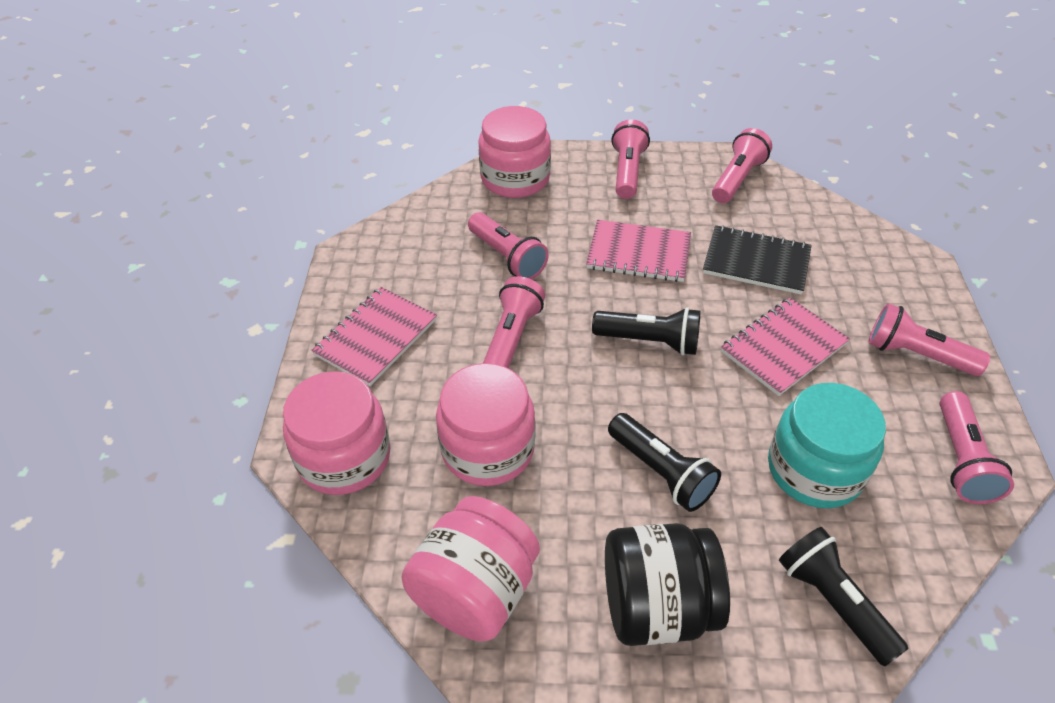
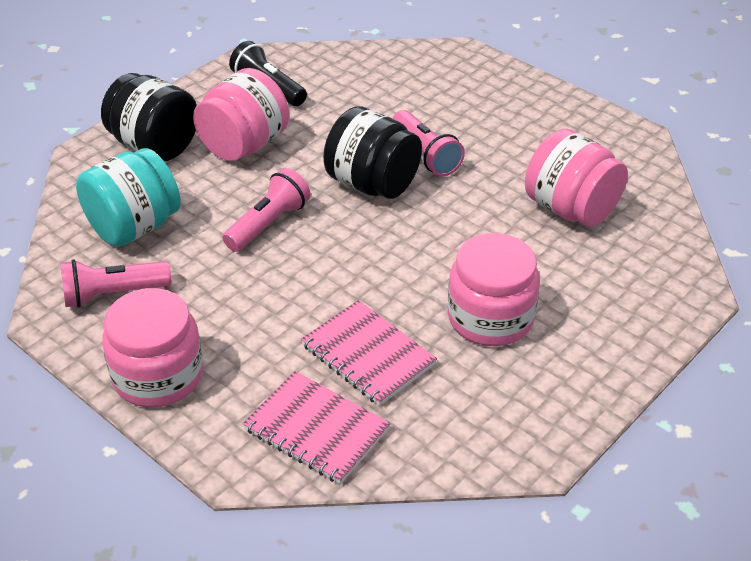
black flashlight: [592,307,700,355] [608,413,721,512] [779,527,909,666] = 3 -> [229,41,307,106] = 1
black jar: [605,523,730,646] = 1 -> [101,73,197,162] [323,106,422,199] = 2
black notebook: [703,225,812,295] = 1 -> none = 0
pink flashlight: [468,212,549,279] [483,276,545,369] [611,120,650,199] [712,128,772,203] [868,303,990,376] [940,391,1014,504] = 6 -> [60,259,171,308] [222,168,311,252] [393,110,465,176] = 3
pink notebook: [311,287,437,386] [586,220,691,282] [721,298,850,396] = 3 -> [243,371,391,484] [301,300,437,406] = 2

